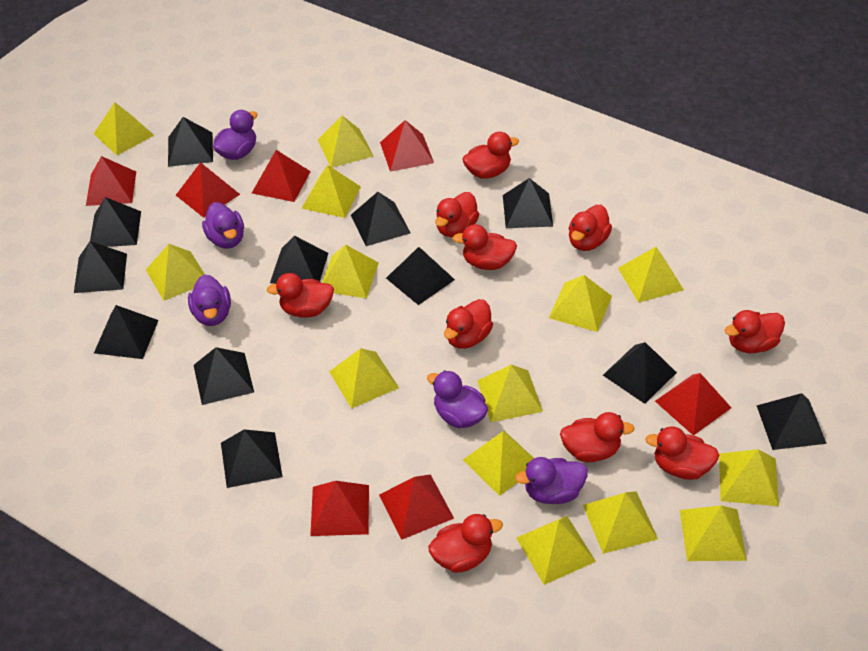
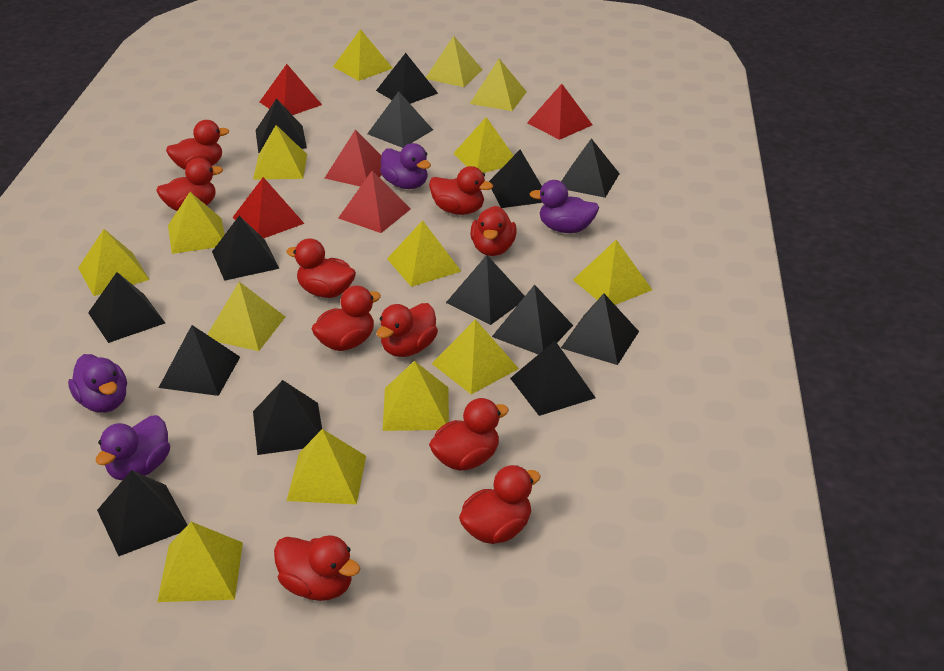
black pyramid: [74,241,127,293] [90,197,141,247] [94,305,158,359] [168,117,213,167] [194,347,254,405] [221,429,283,488] [270,236,328,284] [351,192,410,246] [386,247,455,305] [503,178,553,228] [603,342,677,404] [757,393,827,450] = 12 -> [88,272,165,343] [97,470,187,556] [159,325,240,396] [212,215,279,281] [253,380,322,455] [256,98,307,153] [367,91,433,148] [376,53,438,104] [446,255,525,325] [489,150,542,208] [492,285,573,354] [510,341,596,416] [561,138,620,198] [561,293,639,365] = 14
purple duck: [188,274,231,326] [202,202,244,249] [213,110,258,160] [427,370,488,428] [515,457,588,504] = 5 -> [68,354,127,413] [96,415,170,480] [380,143,431,189] [530,180,599,233] = 4
red pyramid: [86,156,136,206] [176,162,240,218] [252,150,311,202] [310,481,369,536] [379,474,454,540] [380,120,434,172] [655,373,731,435] = 7 -> [232,177,305,238] [260,64,322,115] [325,130,381,187] [338,171,410,233] [527,84,592,140] = 5

